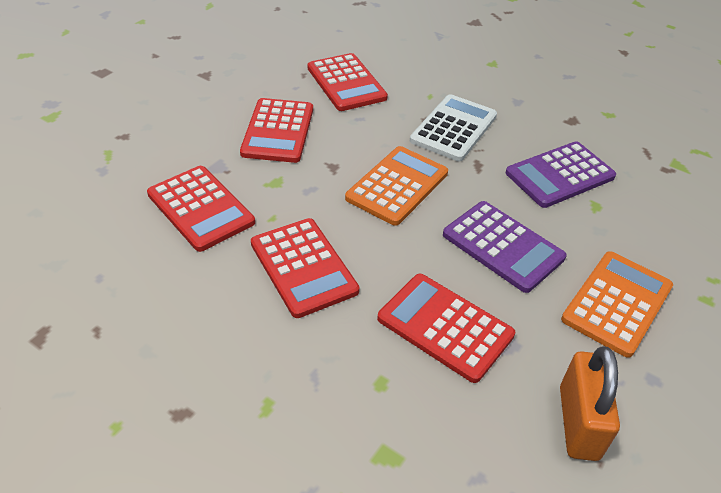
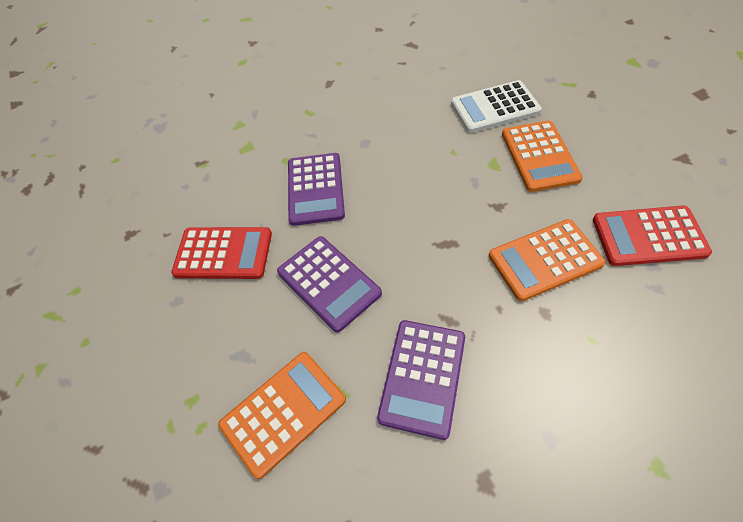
orange calculator: [345,146,448,226] [561,251,673,358] = 2 -> [218,352,346,479] [489,219,606,301] [502,121,583,192] = 3
orange padlock: [560,346,620,461] = 1 -> none = 0
purple calculator: [443,201,567,293] [505,141,616,208] = 2 -> [277,236,382,332] [288,153,345,226] [377,320,465,440] = 3
red calculator: [147,166,255,252] [240,98,313,163] [251,218,359,318] [307,53,388,111] [377,274,515,383] = 5 -> [171,227,272,279] [593,206,712,266] = 2

